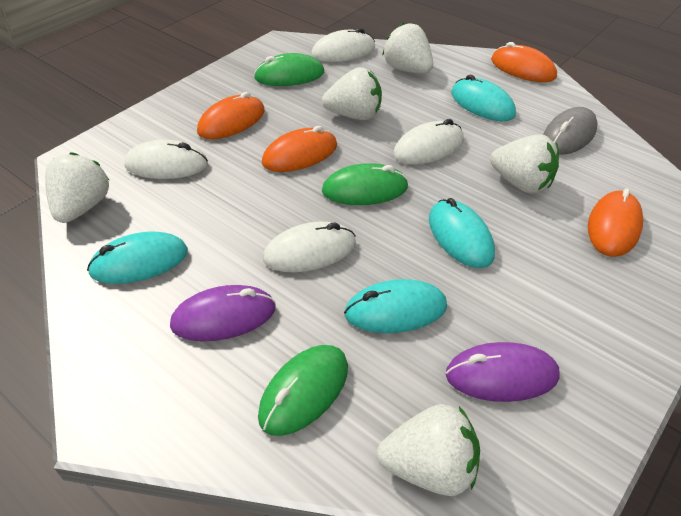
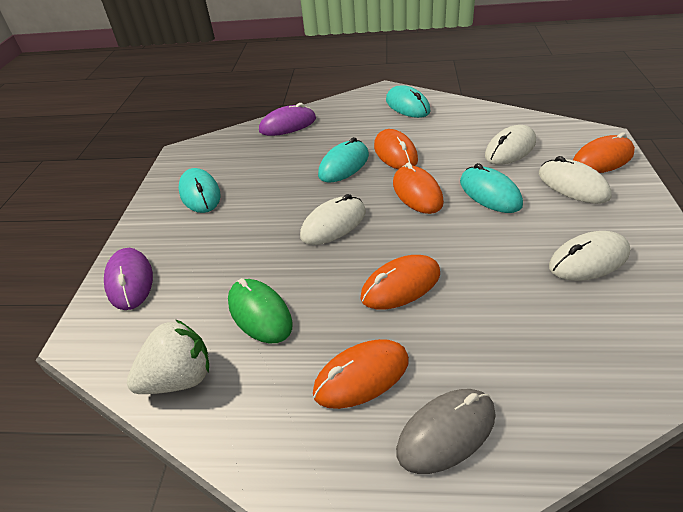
green mouse: [254,53,324,86] [258,345,348,436] [322,163,409,205] = 3 -> [228,278,293,344] = 1
orange mouse: [197,92,265,139] [262,126,337,172] [491,42,557,82] [588,189,643,257] = 4 -> [313,339,409,409] [361,255,440,309] [374,129,418,169] [393,162,444,214] [573,132,635,173] = 5
white strawberry: [45,152,109,223] [322,67,382,120] [377,404,480,496] [382,23,433,74] [490,134,559,194] = 5 -> [127,320,209,394] = 1

